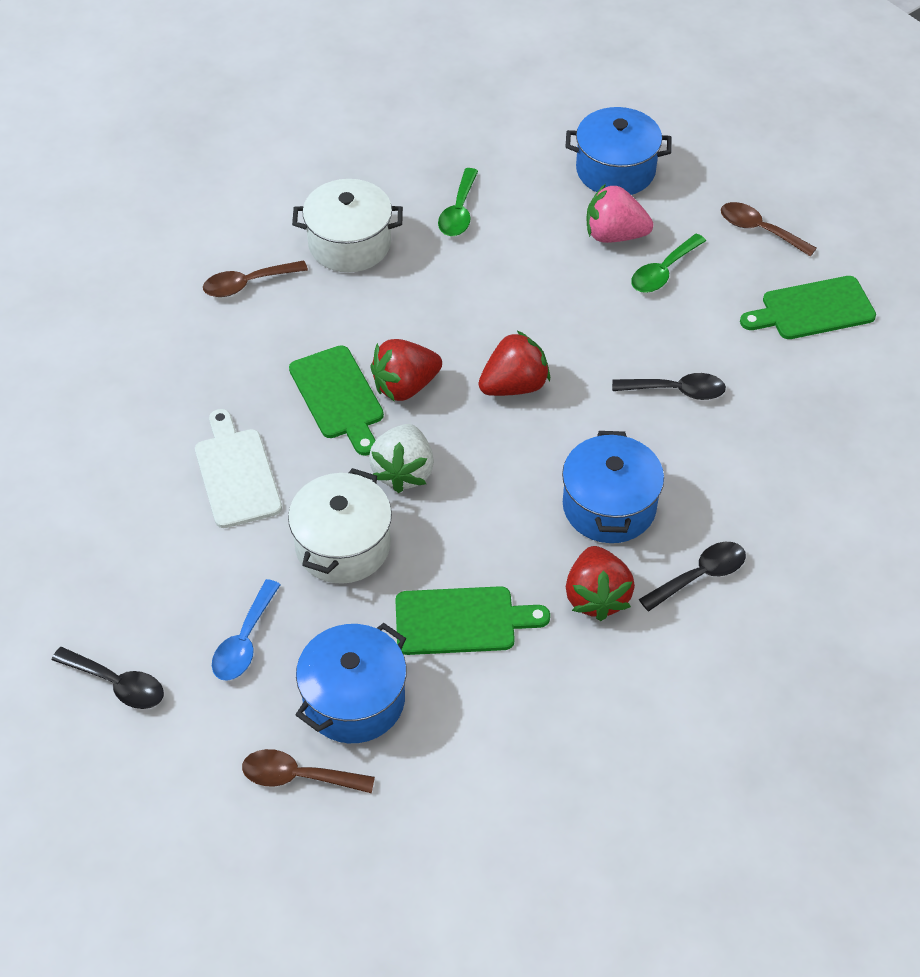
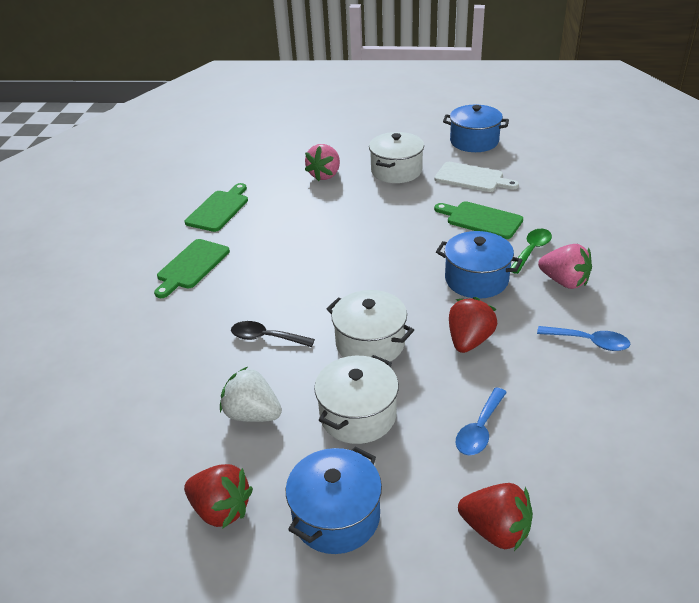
black spoon: [52,647,164,709] [612,373,726,400] [639,542,746,612] = 3 -> [231,321,315,347] = 1
blue spoon: [212,579,281,681] = 1 -> [456,388,507,455] [537,326,631,351] = 2
brown spoon: [203,260,308,297] [242,749,375,793] [721,202,817,257] = 3 -> none = 0
green spoon: [438,168,478,236] [631,234,706,293] = 2 -> [511,229,552,274] = 1
pink strawberry: [587,184,653,243] = 1 -> [305,144,340,181] [538,244,592,289] = 2
white pot: [288,468,392,584] [292,179,403,272] = 2 -> [314,355,399,444] [327,290,414,362] [369,132,424,183] = 3

